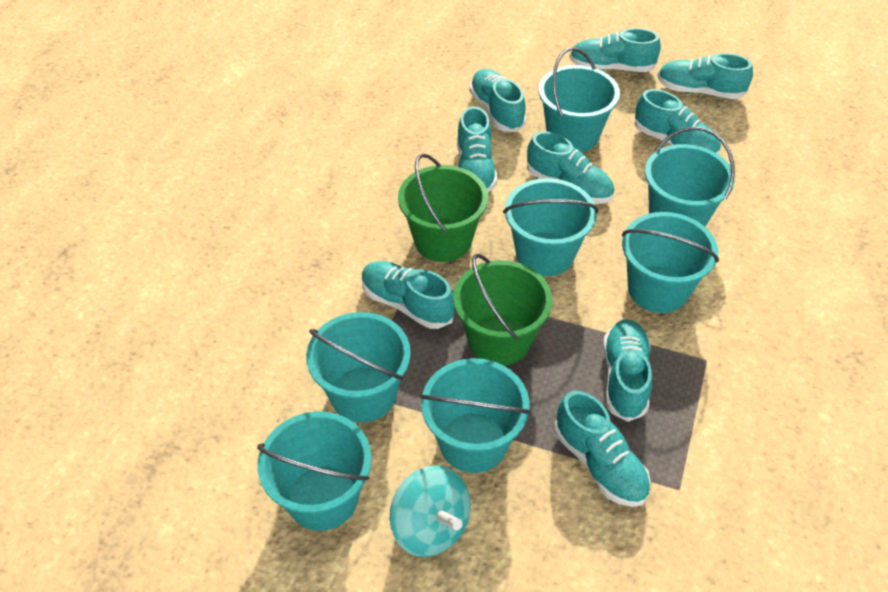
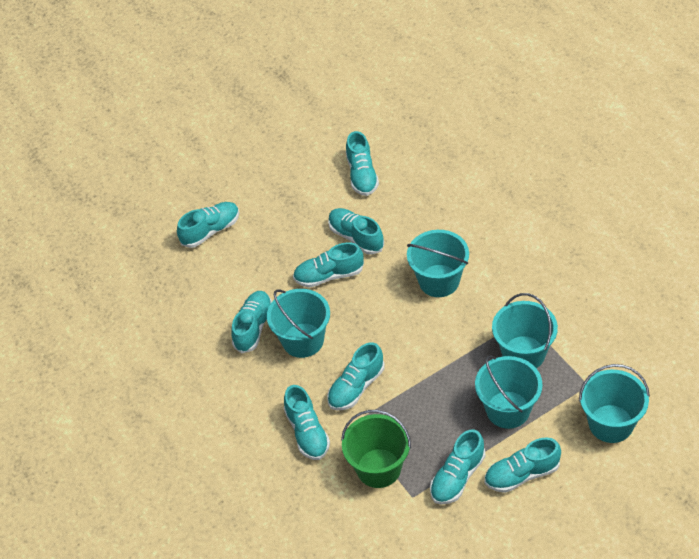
green bucket: [398,153,488,262] [453,254,552,366] = 2 -> [341,410,411,488] = 1
turquoise bucket: [257,411,372,531] [306,312,411,423] [420,358,531,473] [503,178,598,276] [538,47,620,152] [622,212,719,313] [645,127,735,226] = 7 -> [267,289,330,358] [407,230,469,297] [475,355,543,429] [492,293,558,368] [579,364,650,443] = 5
turquoise spinning top: [390,465,471,557] = 1 -> none = 0

